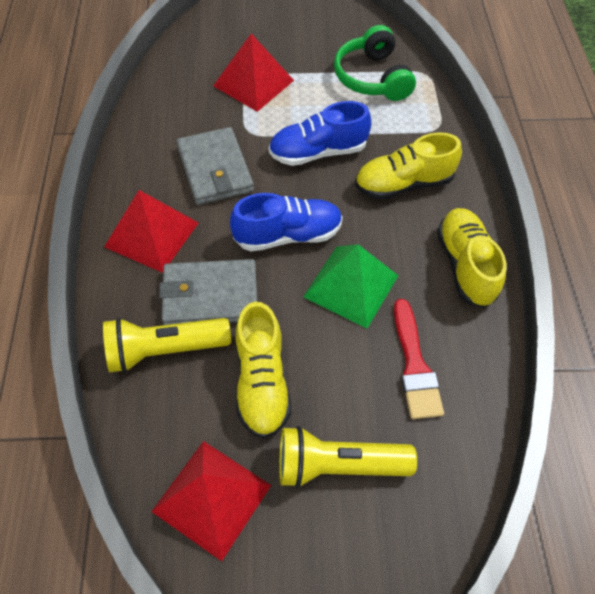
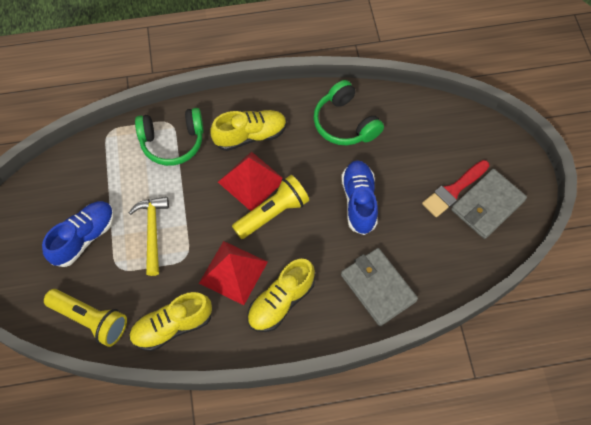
green headphones: [334,25,416,101] = 1 -> [135,108,204,166] [313,80,384,145] = 2
green pyramid: [303,244,399,329] = 1 -> none = 0
red pyramid: [104,190,198,273] [151,441,271,561] [213,33,294,112] = 3 -> [199,241,268,305] [218,152,284,211] = 2
yellow hammer: none = 0 -> [129,197,169,276] = 1

